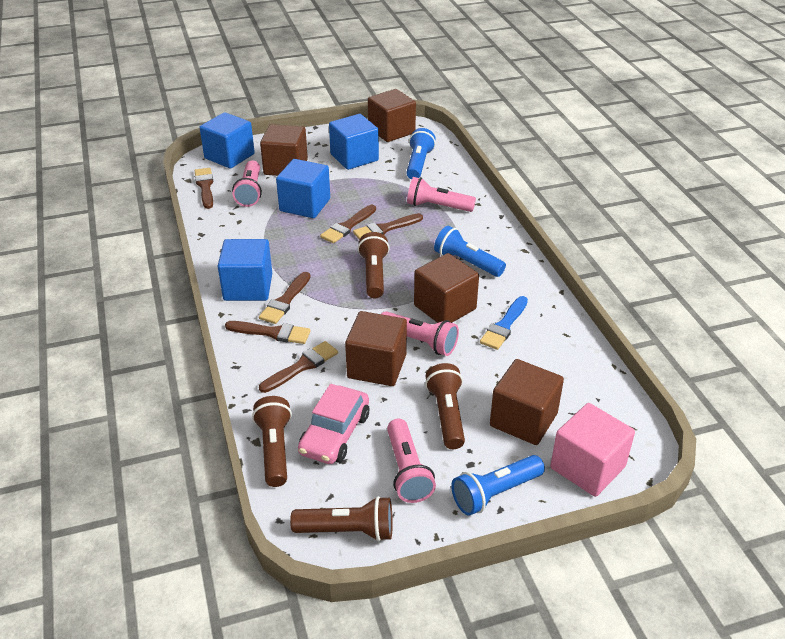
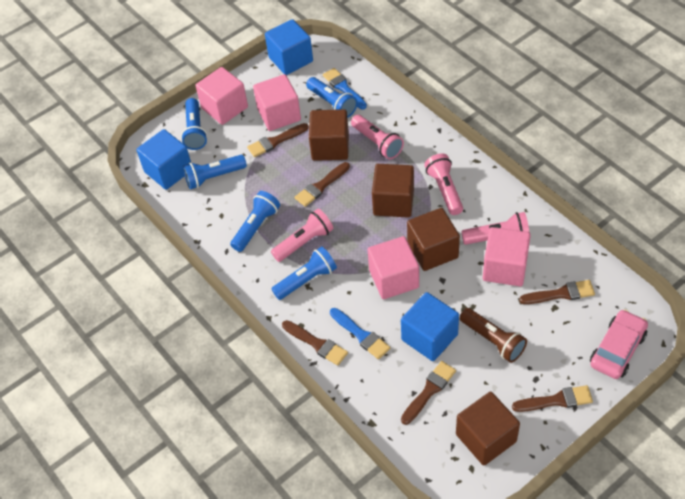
blue brush: [480,296,528,350] = 1 -> [323,68,367,109] [330,308,390,360] = 2
blue cube: [200,112,255,168] [218,239,272,301] [276,159,330,218] [329,114,379,170] = 4 -> [136,129,191,190] [265,19,313,75] [401,292,459,361] = 3
blue flashlight: [406,128,436,180] [434,226,506,277] [451,455,545,516] = 3 -> [181,98,208,150] [183,155,247,189] [230,191,280,252] [272,246,337,300] [306,77,358,118] = 5
brown cube: [260,124,308,176] [345,311,407,386] [368,89,416,142] [414,253,479,323] [490,359,564,445] = 5 -> [309,109,349,161] [372,164,414,218] [407,208,460,271] [456,392,520,466] = 4
brown flashlight: [252,396,292,487] [290,496,393,542] [358,232,390,298] [425,363,465,449] = 4 -> [460,308,527,363] = 1
pink cube: [550,403,635,497] = 1 -> [195,67,248,125] [253,74,301,131] [368,236,419,299] [483,227,531,286] = 4

